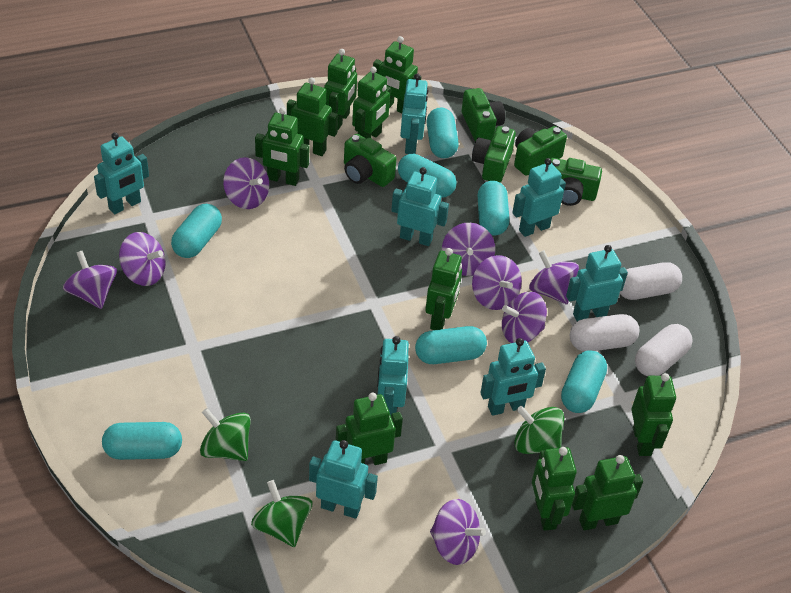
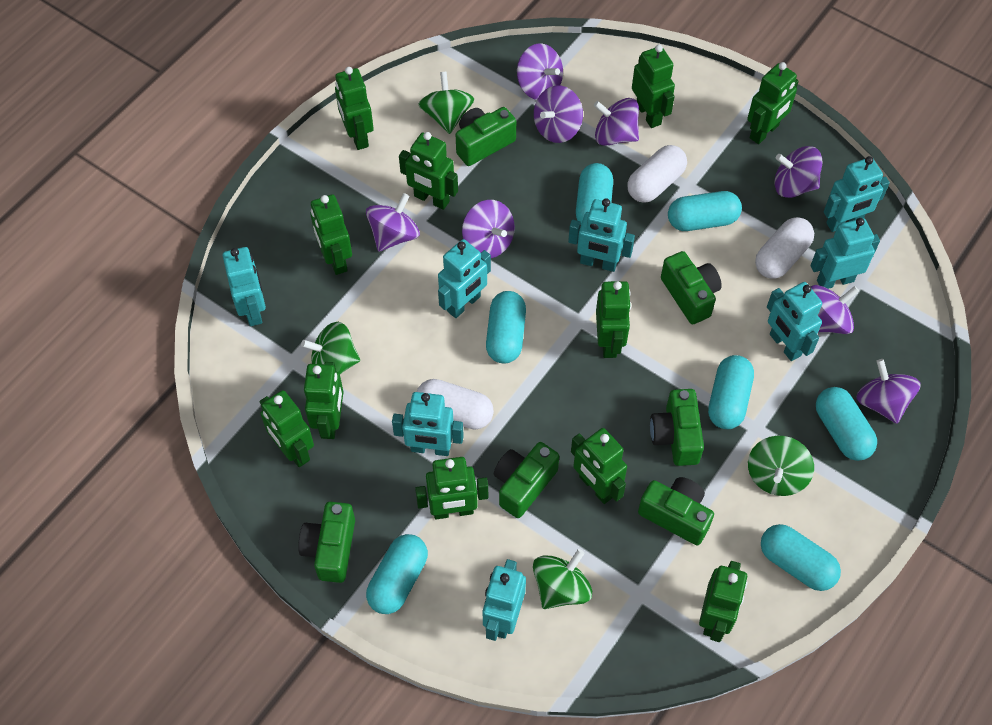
green camera: [344,134,396,187] [462,88,505,142] [472,126,516,183] [514,126,567,176] [550,158,602,206] = 5 -> [298,502,355,583] [456,107,516,166] [494,442,559,518] [638,477,714,545] [650,389,704,466] [661,251,722,324] = 6
green robot: [255,107,309,186] [287,77,338,156] [324,49,357,130] [336,392,403,465] [352,67,391,139] [373,36,421,113] [425,248,462,330] [532,447,577,531] [572,455,643,530] [631,373,676,456] = 10 -> [260,390,314,467] [304,362,343,439] [310,194,352,275] [335,67,374,150] [399,132,458,210] [415,457,488,519] [571,428,627,504] [596,281,631,358] [632,44,675,128] [699,561,747,642] [747,62,799,144] = 11
green spinning top: [200,408,251,461] [251,480,312,547] [514,406,564,454] = 3 -> [301,322,360,374] [418,72,474,134] [533,549,592,609] [748,436,814,496] = 4

